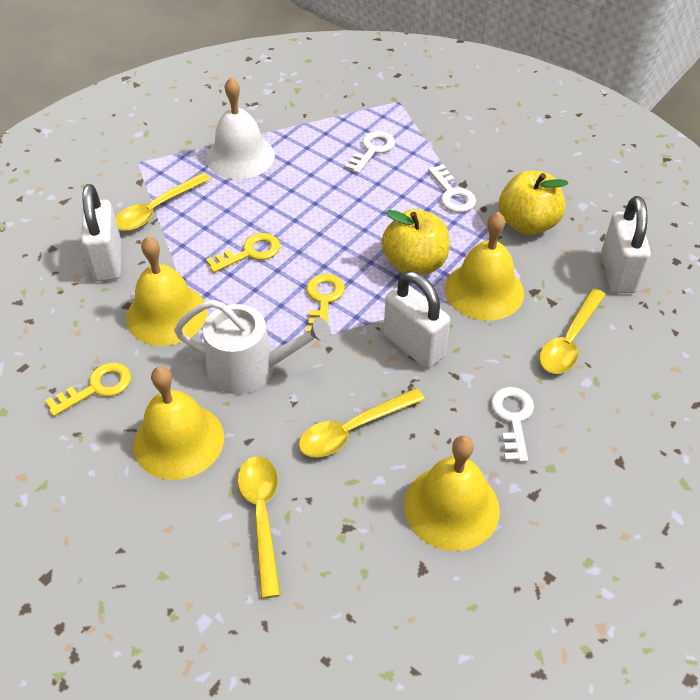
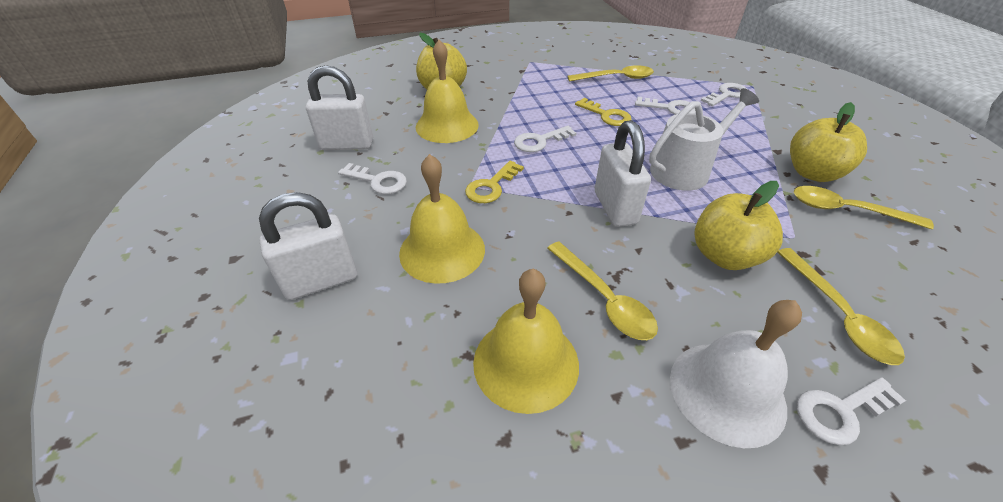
white key: [345,131,395,174] [428,164,476,213] [491,387,534,462] = 3 -> [338,163,407,194] [514,126,577,152] [635,97,696,115] [701,83,747,106] [797,377,906,445] = 5
yellow apple: [381,209,449,275] [499,170,568,235] = 2 -> [416,33,467,89] [694,181,783,270] [790,102,867,182] = 3
yellow bell: [126,236,207,346] [133,366,224,480] [404,436,500,551] [445,212,524,320] = 4 -> [399,154,485,284] [416,40,479,143] [473,269,579,414] = 3
yellow key: [45,363,131,417] [206,233,280,273] [306,274,345,332] = 3 -> [465,161,524,203] [575,98,631,126] = 2

